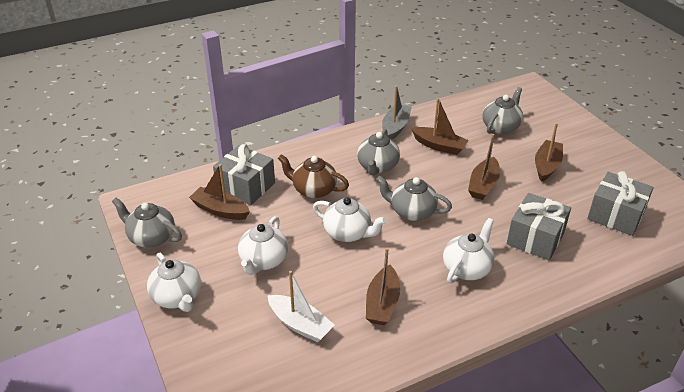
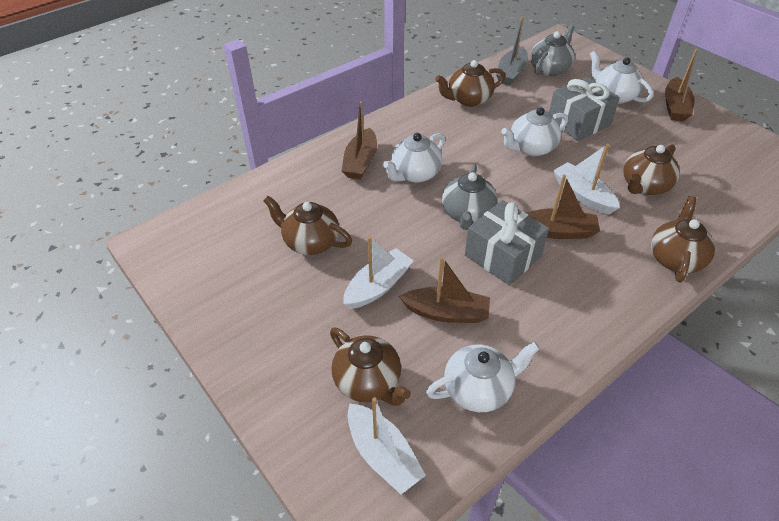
brown boat: [189,164,250,220] [366,248,400,325] [411,98,469,155] [468,134,500,200] [535,123,563,182] = 5 -> [342,101,377,180] [399,257,490,323] [526,175,600,239] [665,48,698,122] = 4
brown teapot: [278,154,349,198] = 1 -> [263,196,352,255] [330,327,411,406] [435,60,505,107] [623,144,680,195] [651,196,715,283] = 5
grey gift: [213,144,275,205] [507,193,571,260] [587,171,654,236] = 3 -> [465,200,549,285] [549,77,620,141] = 2
grey teapot: [112,198,182,248] [357,129,400,175] [376,176,452,221] [482,87,523,134] = 4 -> [442,164,497,230] [530,25,575,76] = 2
white boat: [268,271,335,342] = 1 -> [343,236,414,309] [348,397,426,494] [553,144,620,214] = 3

